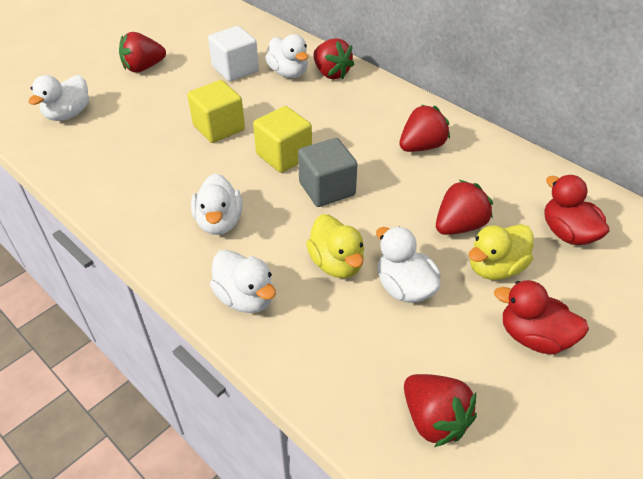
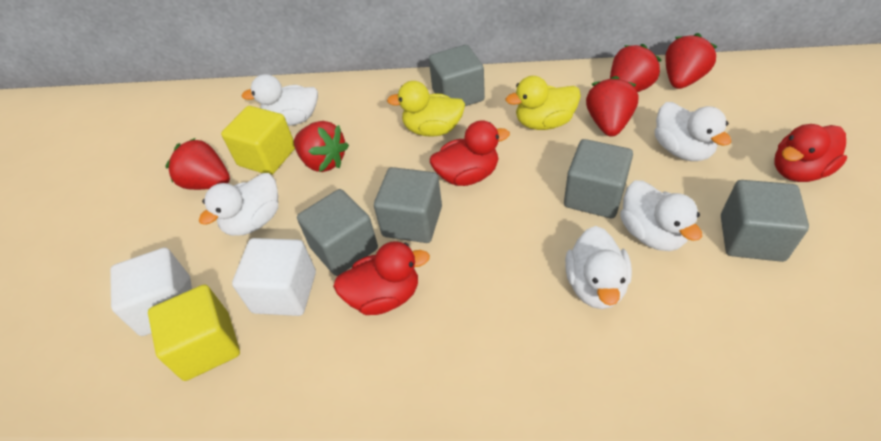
grey cube: [298,138,357,207] = 1 -> [297,189,378,276] [374,167,442,243] [429,45,485,106] [564,139,633,218] [721,180,809,262] = 5
red duck: [494,280,589,354] [545,175,610,245] = 2 -> [333,241,430,315] [430,120,510,186] [774,124,847,182] = 3
white cube: [208,26,259,82] = 1 -> [110,248,192,336] [232,238,316,316] = 2

